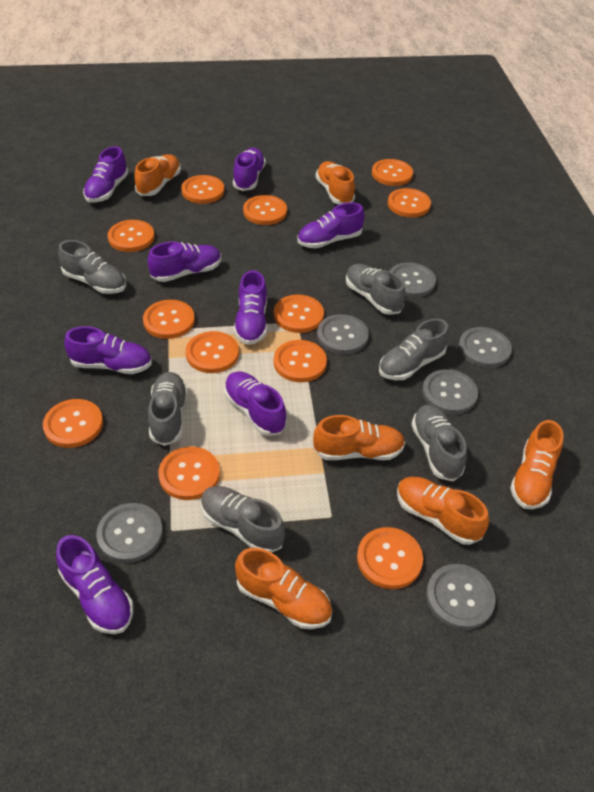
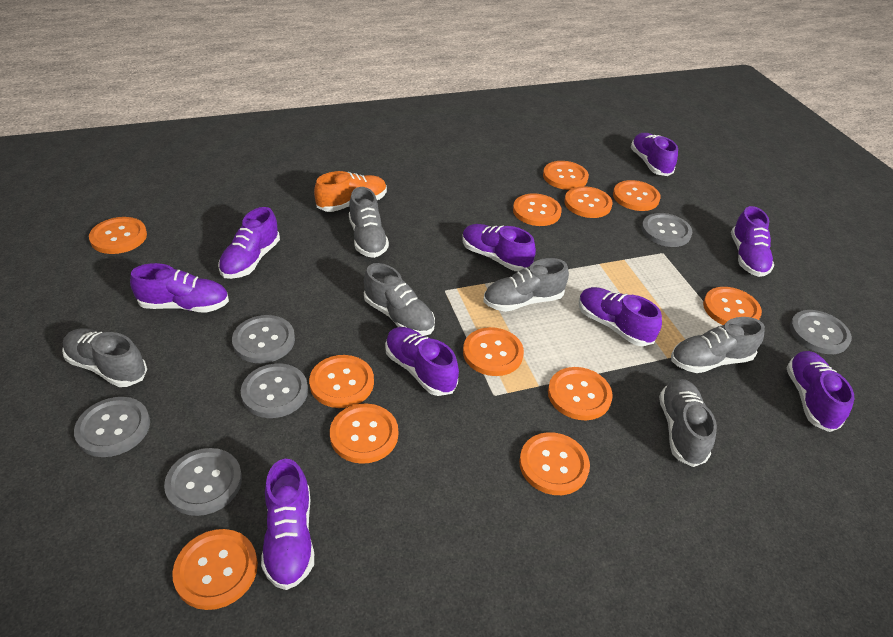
orange shoe: [135,154,181,196] [235,548,332,629] [313,415,405,460] [316,161,355,204] [397,477,489,545] [510,420,564,509] = 6 -> [314,171,387,212] = 1
purple shoe: [56,535,133,634] [64,326,152,374] [83,146,128,203] [148,242,221,282] [224,371,287,436] [233,148,266,191] [234,270,267,345] [297,202,364,248] = 8 -> [130,263,229,313] [218,207,280,279] [261,459,314,590] [385,327,459,396] [462,224,536,271] [579,287,662,346] [631,133,678,176] [731,206,774,277] [786,351,854,432] = 9

